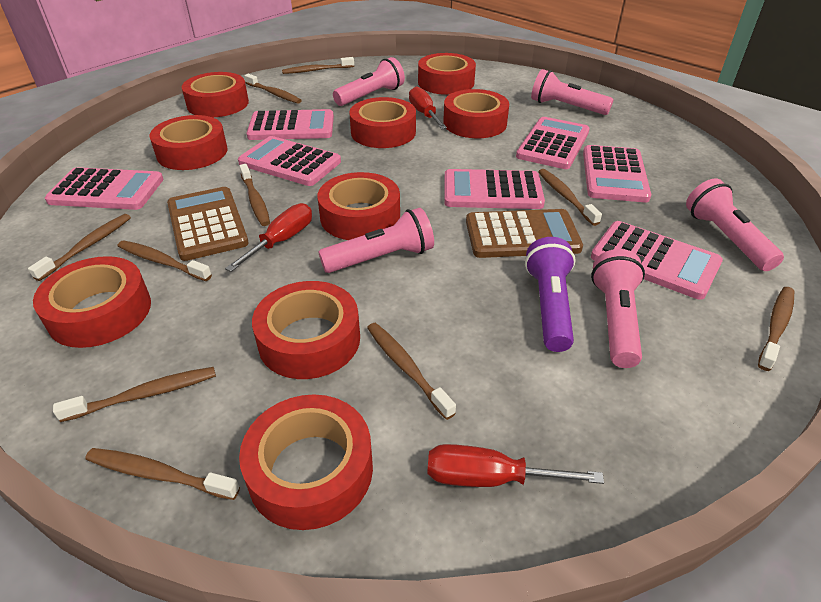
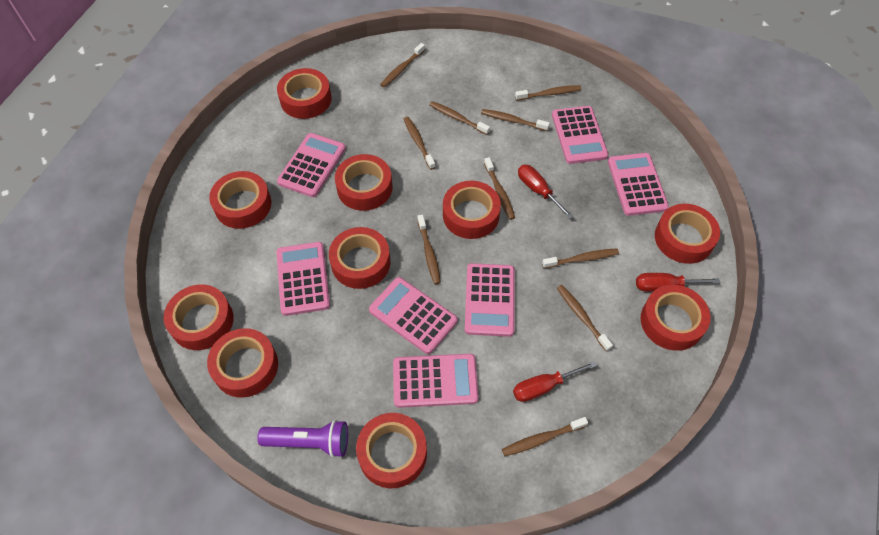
brown calculator: [167,187,249,261] [466,209,583,258] = 2 -> none = 0
pink flashlight: [319,208,434,273] [333,57,405,106] [531,69,614,115] [591,249,645,368] [686,178,784,271] = 5 -> none = 0
red tape: [33,256,151,348] [149,115,228,170] [182,72,249,117] [239,394,373,530] [252,281,360,379] [318,172,400,240] [349,97,416,148] [418,53,476,95] [443,89,509,138] = 9 -> [164,284,234,350] [207,328,278,398] [209,171,271,229] [277,68,331,119] [329,227,390,289] [335,154,392,211] [356,413,427,488] [443,181,501,239] [641,285,710,351] [655,204,720,264] = 10

